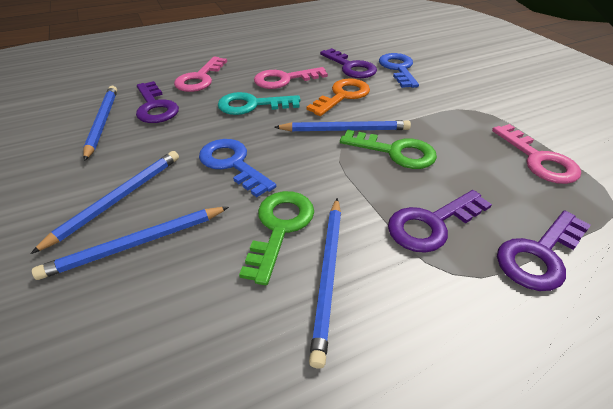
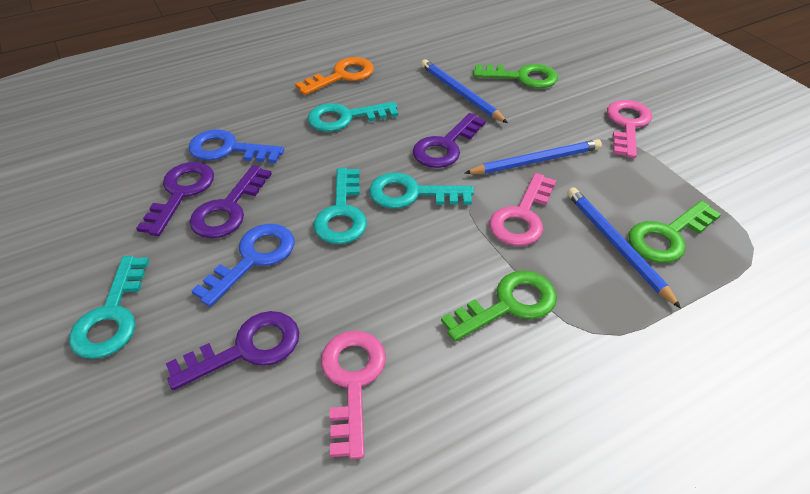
blue pencil: [30,151,179,254] [32,207,229,280] [83,86,117,161] [274,120,411,131] [309,198,341,368] = 5 -> [421,59,508,123] [465,139,602,174] [567,187,681,309] = 3
green key: [239,191,314,285] [340,130,437,169] = 2 -> [441,270,557,342] [473,64,558,88] [629,201,721,263] = 3
turquoise key: [218,92,300,115] = 1 -> [69,256,149,359] [308,102,398,132] [313,168,367,244] [369,173,474,208] = 4

